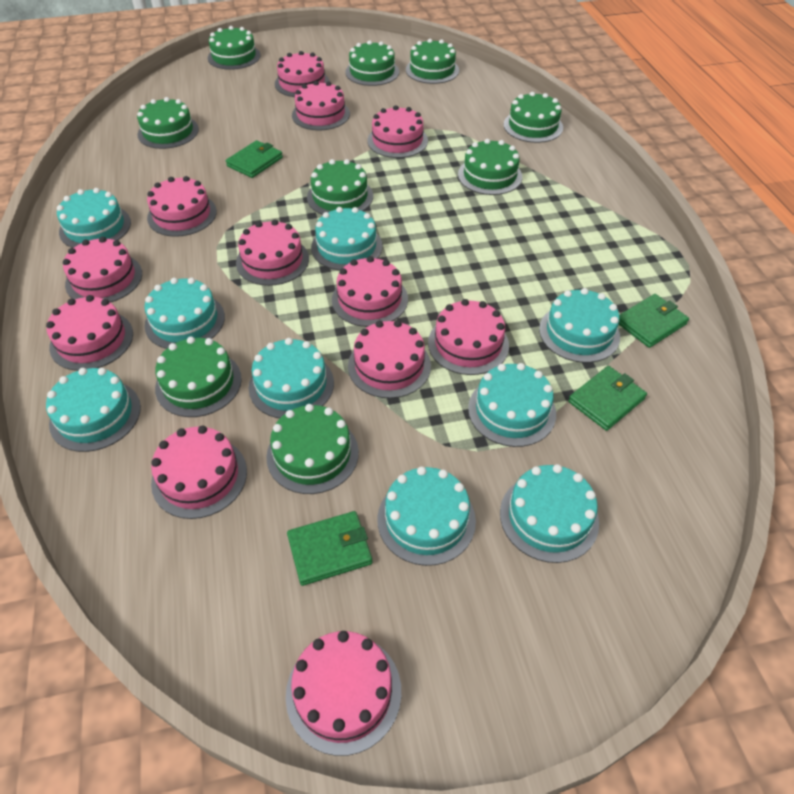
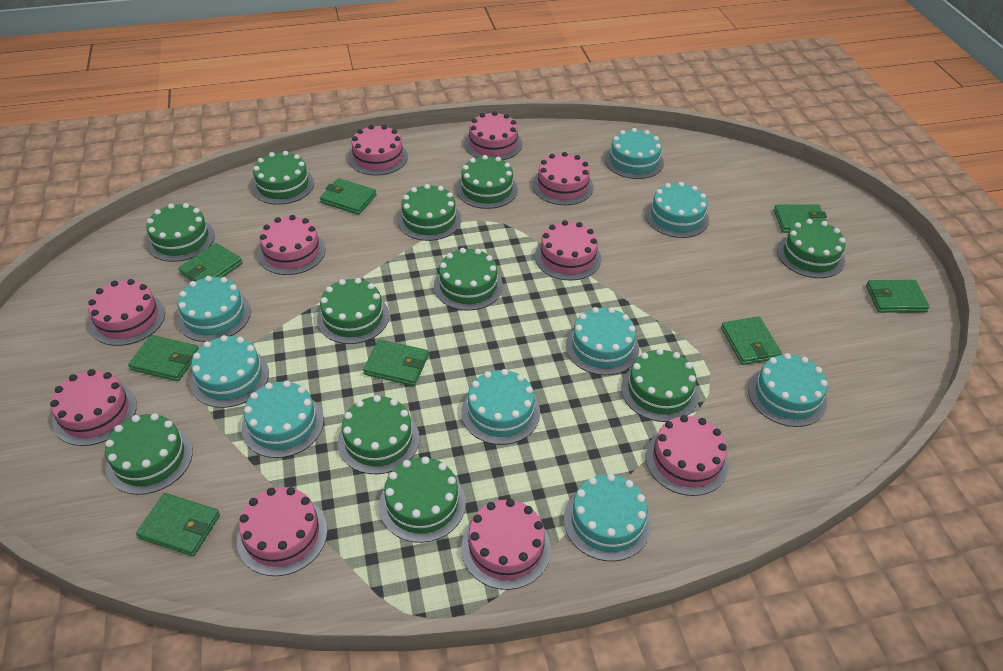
green cake: [137,97,199,149] [155,337,242,417] [208,26,261,70] [266,404,359,494] [307,159,373,215] [345,40,399,86] [406,39,459,84] [458,139,522,195] [503,92,563,143] = 9 -> [105,413,193,495] [146,203,215,262] [252,151,314,205] [317,278,389,344] [338,395,420,474] [379,456,466,543] [397,184,461,241] [434,248,503,311] [456,155,518,209] [621,348,699,422] [777,219,846,278] = 11
green wallet: [226,140,283,178] [287,511,372,586] [568,366,647,431] [619,294,689,348] = 4 -> [128,335,199,381] [136,493,220,556] [178,243,243,281] [320,178,377,215] [363,339,429,386] [721,316,782,365] [774,204,828,233] [866,280,930,313] = 8
pink cake: [46,295,133,371] [63,237,142,303] [147,176,217,237] [151,426,247,519] [236,220,309,286] [275,51,330,97] [286,631,401,756] [292,81,350,130] [332,256,408,327] [348,320,431,398] [367,105,428,158] [428,299,509,375] = 12 -> [50,369,137,446] [88,279,165,346] [237,487,327,576] [258,215,325,275] [349,125,408,176] [461,499,551,590] [465,111,522,160] [533,152,593,205] [535,220,601,280] [646,415,729,496] = 10

